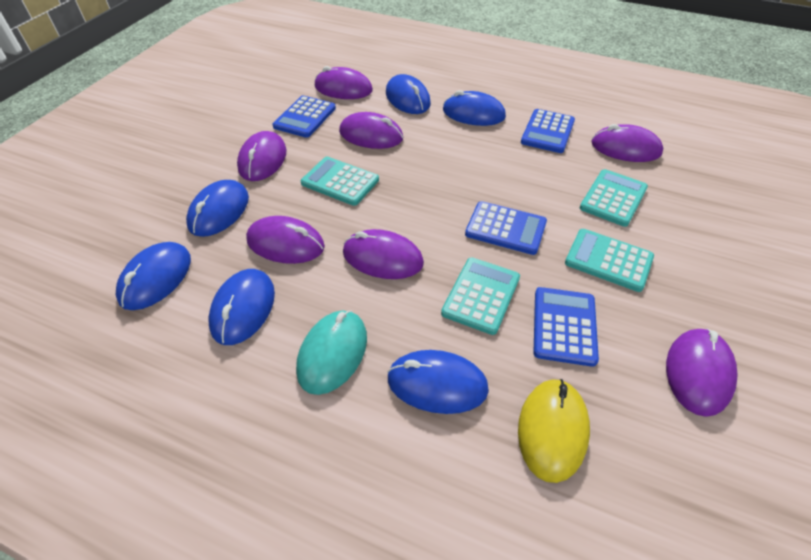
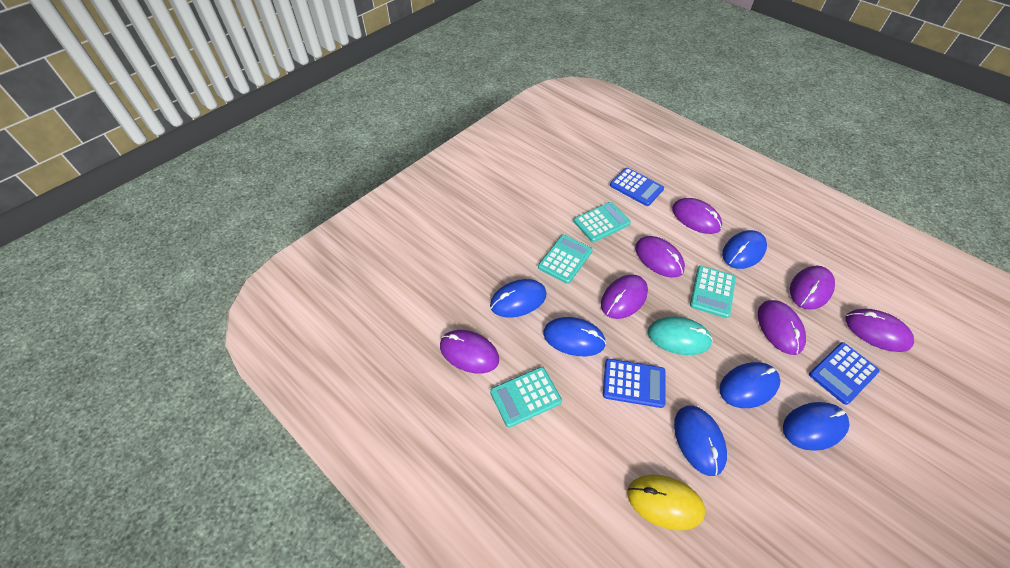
blue calculator: [273,96,336,138] [465,201,547,255] [521,109,575,153] [533,287,599,367] = 4 -> [603,359,666,408] [610,168,664,206] [809,342,879,405] = 3

